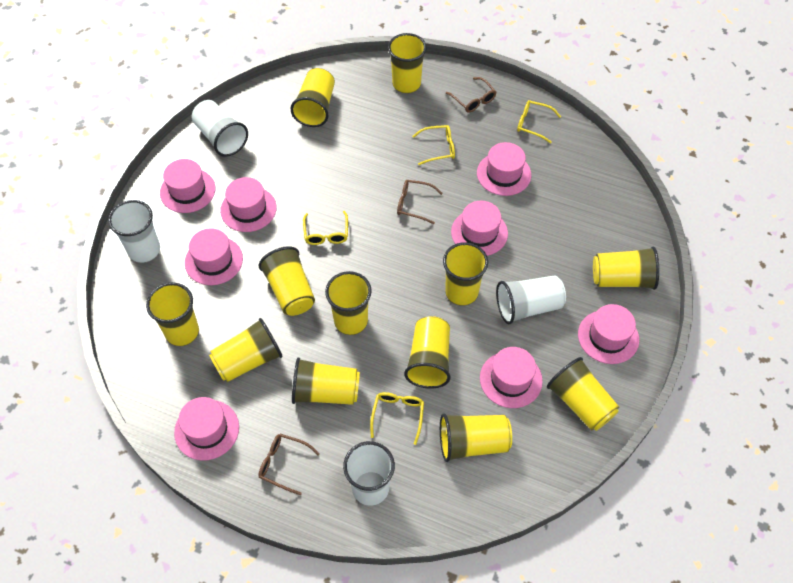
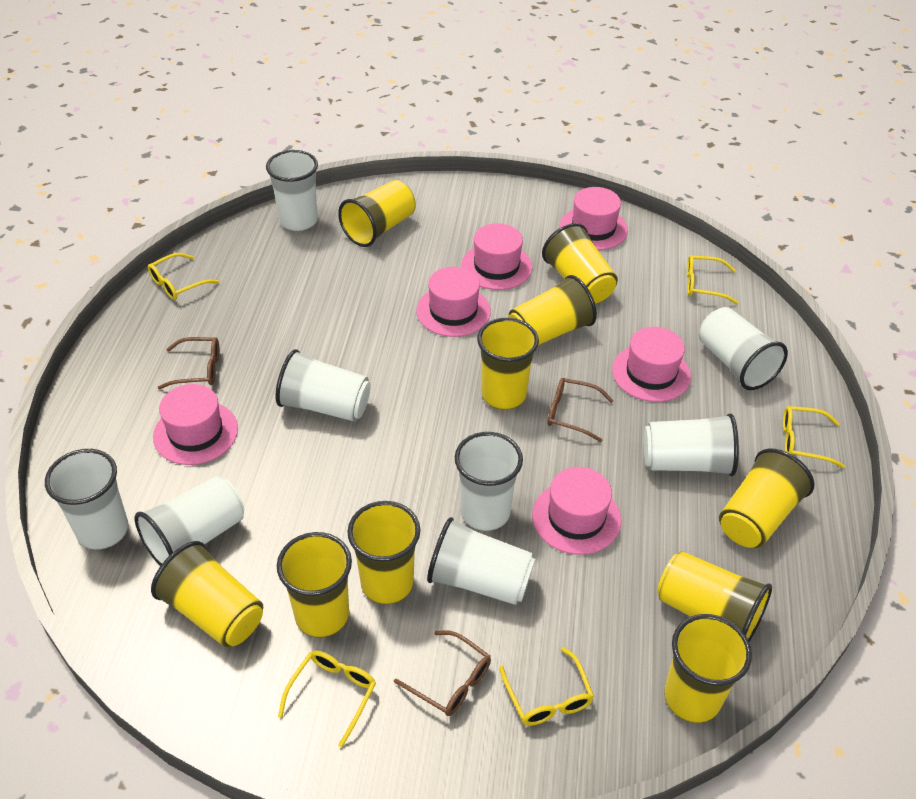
pink hat: [160,159,215,213] [174,397,239,461] [185,228,243,285] [220,177,276,232] [451,201,508,256] [477,142,531,196] [480,347,543,408] [578,304,639,364] = 8 -> [153,384,238,465] [416,267,491,337] [461,223,532,290] [532,467,621,555] [560,187,628,250] [612,327,691,402] = 6
white cup: [108,200,160,263] [191,100,248,157] [343,441,395,506] [496,275,566,324] = 4 -> [45,449,128,550] [135,476,244,566] [266,150,318,231] [275,349,371,422] [427,517,535,605] [455,432,523,531] [644,413,739,476] [699,307,788,390] = 8
yellow cup: [146,283,199,346] [209,318,283,382] [259,246,315,316] [291,68,335,127] [292,358,360,405] [325,271,372,335] [388,33,427,93] [404,316,451,388] [440,413,512,462] [443,242,488,306] [547,357,619,431] [593,247,659,290] = 12 -> [151,541,263,648] [277,532,352,637] [338,180,416,247] [347,501,420,604] [477,318,539,410] [508,275,597,345] [542,223,618,303] [657,551,772,642] [664,614,752,723] [719,449,814,548] = 10
yellow glasses: [303,211,348,245] [370,392,424,445] [413,125,455,165] [517,100,561,143] = 4 -> [148,253,219,300] [278,650,376,748] [499,647,594,726] [687,255,739,304] [783,406,845,468] = 5

